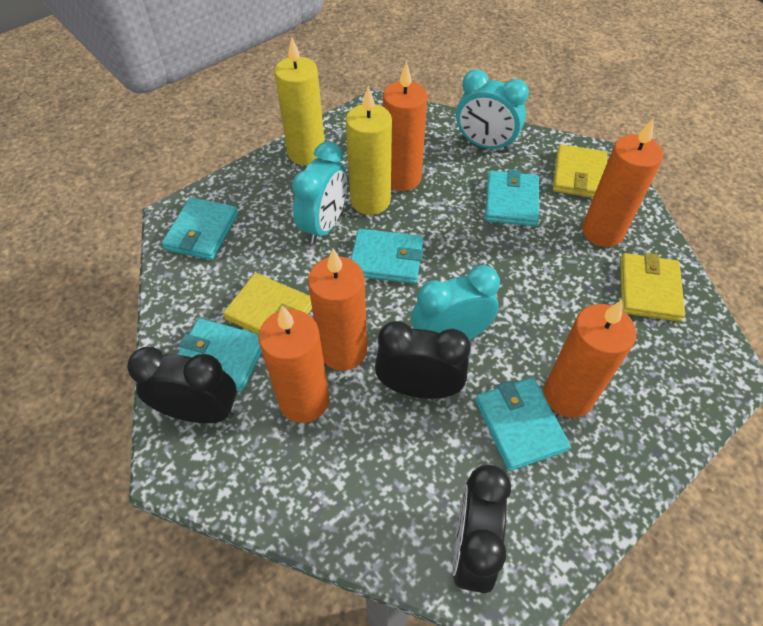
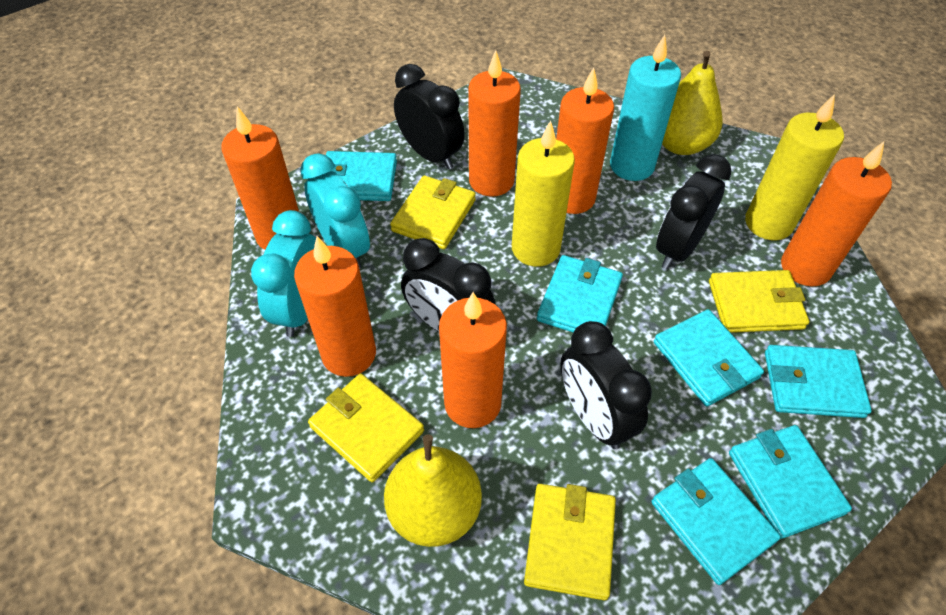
black clock: [127,347,237,423] [375,321,471,399] [453,465,511,593] = 3 -> [394,64,465,169] [401,238,496,332] [561,321,652,449] [656,154,731,269] = 4
orange candle: [258,306,329,423] [308,249,367,371] [383,62,427,191] [544,300,636,418] [582,118,663,247] = 5 -> [221,106,299,250] [294,236,376,377] [439,292,507,428] [468,50,521,197] [556,67,614,214] [781,141,892,286] = 6
turquoise candle: none = 0 -> [610,35,681,181] = 1
turquoise clock: [292,142,347,244] [411,265,500,340] [456,69,529,152] = 3 -> [251,210,316,337] [300,153,370,269] = 2
turquoise wallet: [162,197,238,260] [177,318,262,392] [351,229,423,284] [475,378,571,471] [485,169,539,226] = 5 -> [326,151,397,201] [537,255,623,332] [651,458,781,585] [654,309,764,406] [729,425,852,539] [765,345,872,418] = 6
yellow pear: none = 0 -> [384,434,482,547] [662,51,723,155] = 2
yellow wallet: [223,273,312,334] [553,144,608,198] [620,253,685,322] = 3 -> [308,374,424,483] [390,175,476,249] [524,484,616,600] [709,270,809,333] = 4

